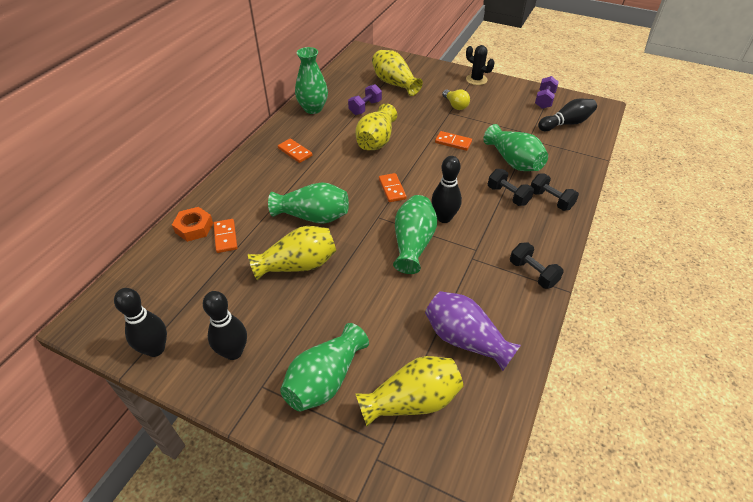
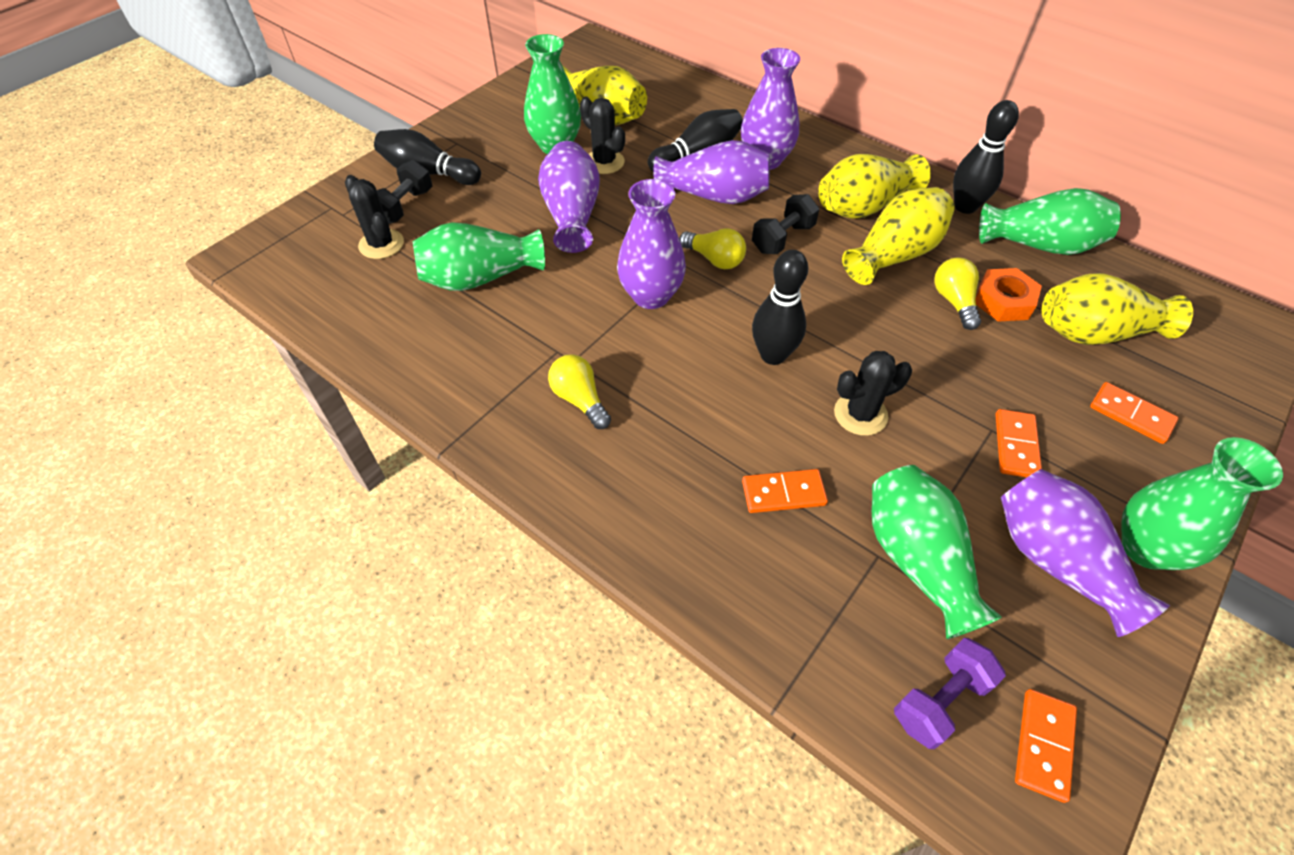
black cactus: [466,45,495,85] = 1 -> [345,175,404,259] [580,97,625,174] [834,351,912,436] = 3
black dumbbell: [488,169,534,206] [510,242,564,289] [531,173,579,211] = 3 -> [377,160,433,224] [752,194,819,254] = 2
purple dumbbell: [348,84,382,115] [535,76,559,109] = 2 -> [894,638,1006,749] = 1
purple vase: [425,291,521,371] = 1 -> [538,141,600,253] [617,179,686,309] [654,140,770,204] [741,48,800,170] [1001,469,1170,637] = 5
yellow light bulb: [442,89,470,110] = 1 -> [548,354,611,429] [679,228,746,269] [934,257,981,330] = 3

